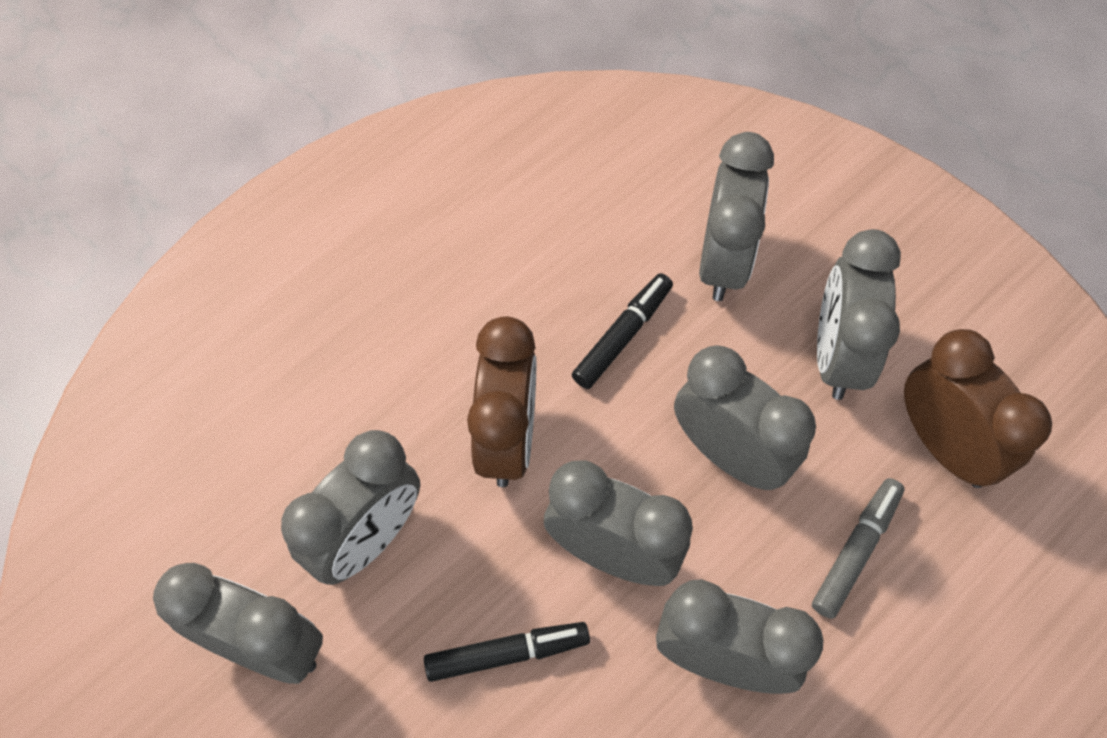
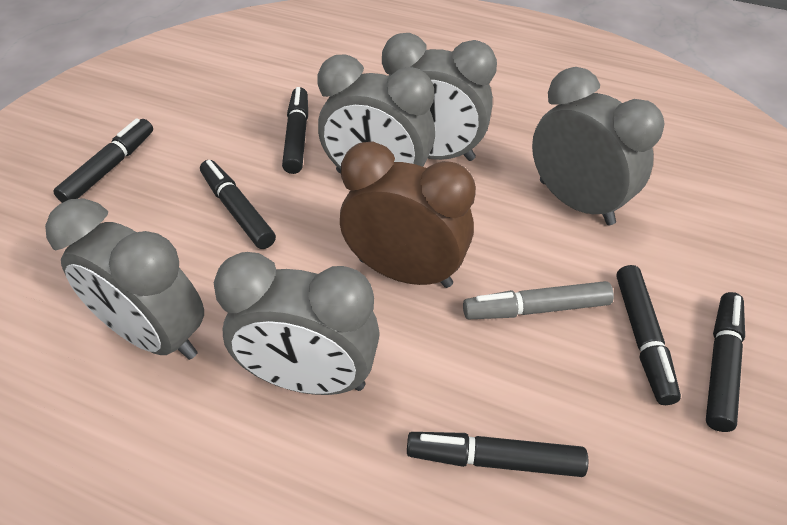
black marker: [424,622,590,682] [572,273,673,389] = 2 -> [53,118,153,203] [200,160,276,249] [282,87,308,174] [407,432,588,477] [616,265,681,405] [706,292,745,432] = 6
brown clock: [467,316,536,487] [904,329,1052,488] = 2 -> [340,141,476,288] = 1
grey clock: [153,563,323,684] [281,430,420,585] [544,460,693,586] [656,579,823,694] [674,345,816,490] [699,132,774,301] [817,229,900,400] = 7 -> [45,199,204,360] [214,252,380,395] [317,55,435,173] [382,33,497,161] [532,67,665,225] = 5

